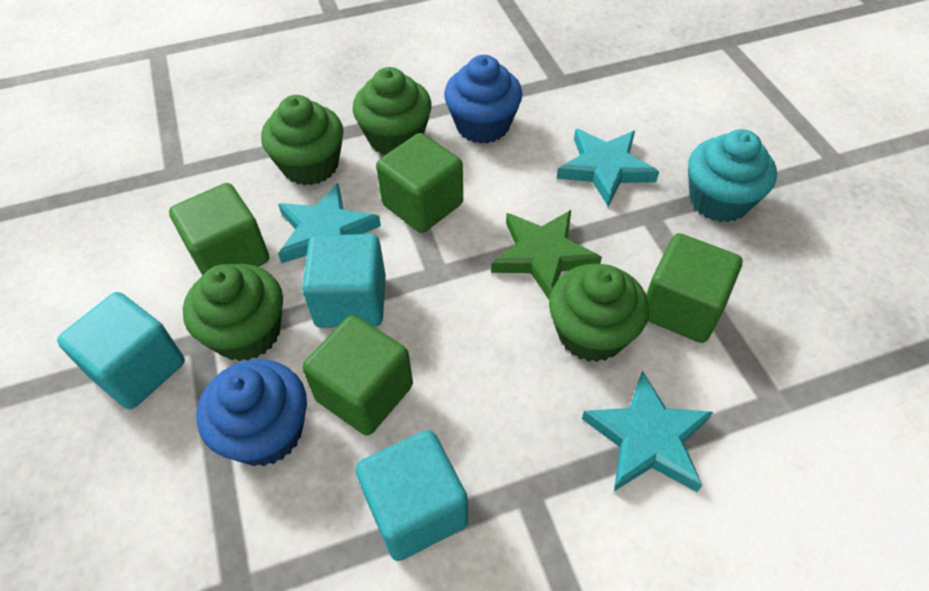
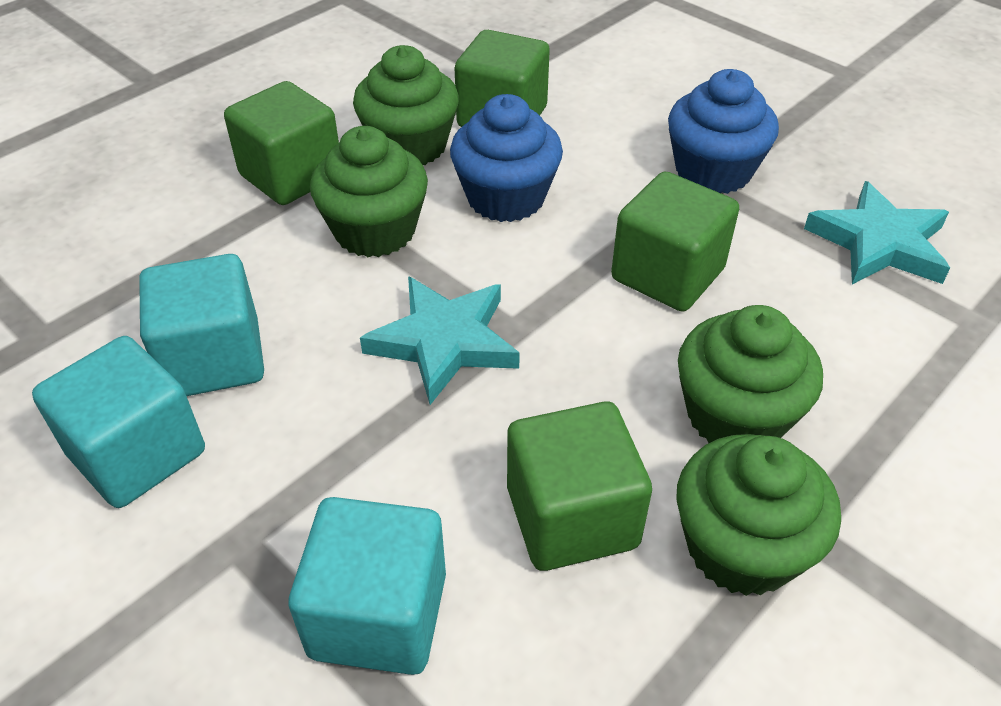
green star: [491,210,602,299] = 1 -> none = 0
turquoise cupcake: [688,129,777,222] = 1 -> none = 0
turquoise star: [278,183,381,263] [557,129,659,207] [582,370,713,492] = 3 -> [360,276,520,405] [804,181,950,284] = 2

